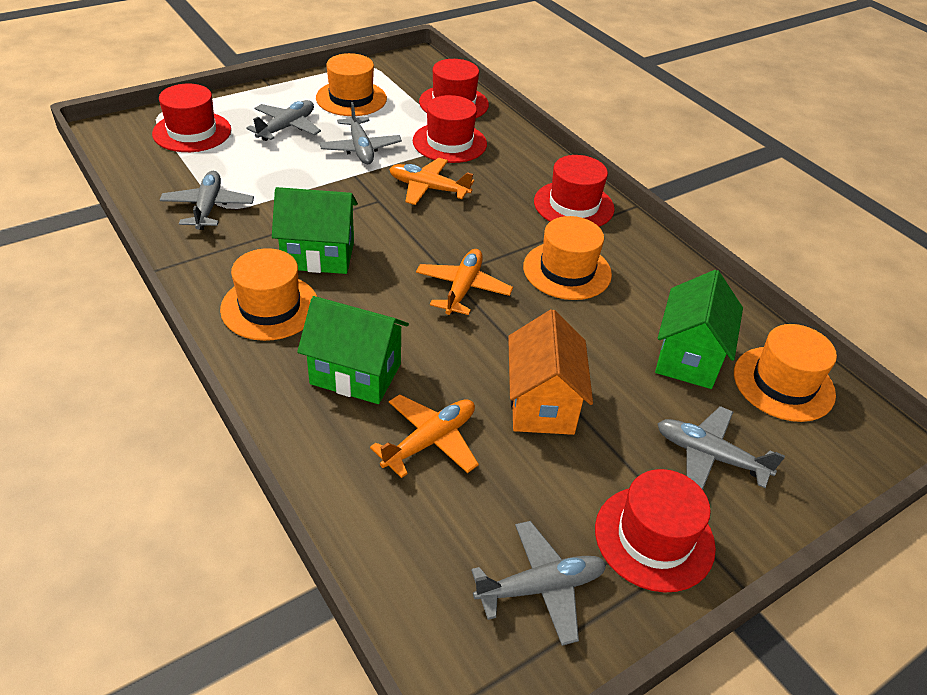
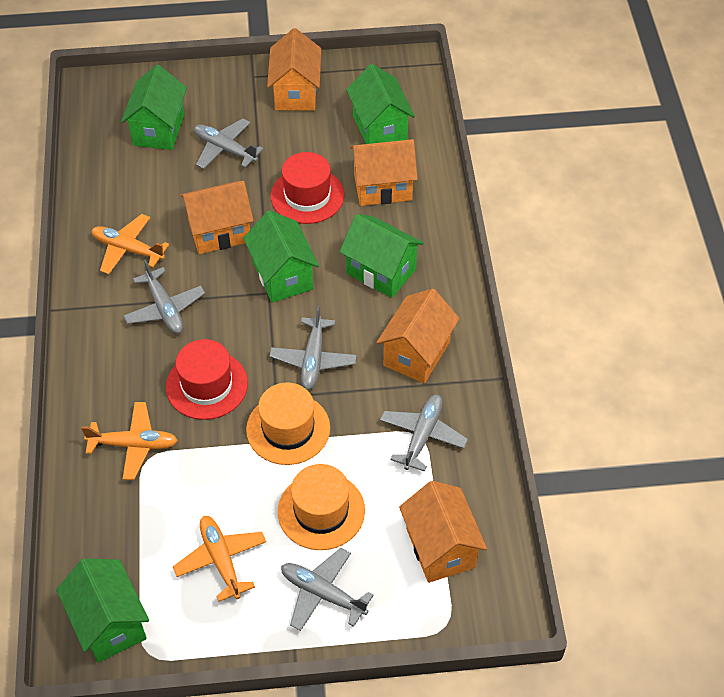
green house: [272,187,358,274] [297,296,409,404] [655,270,743,389] = 3 -> [56,559,149,663] [121,65,187,150] [243,210,319,303] [340,214,424,298] [346,64,415,144] = 5
orange hat: [220,248,317,341] [316,53,387,116] [523,216,612,300] [734,324,837,422] = 4 -> [246,382,330,465] [278,464,365,550] = 2
orange house: [508,309,593,435] = 1 -> [180,181,254,254] [267,28,321,111] [350,139,418,206] [376,289,460,383] [399,481,487,583] = 5
red hat: [152,84,231,152] [413,95,487,163] [419,59,489,118] [534,155,615,227] [595,469,716,593] = 5 -> [166,339,248,420] [271,152,345,224] = 2

